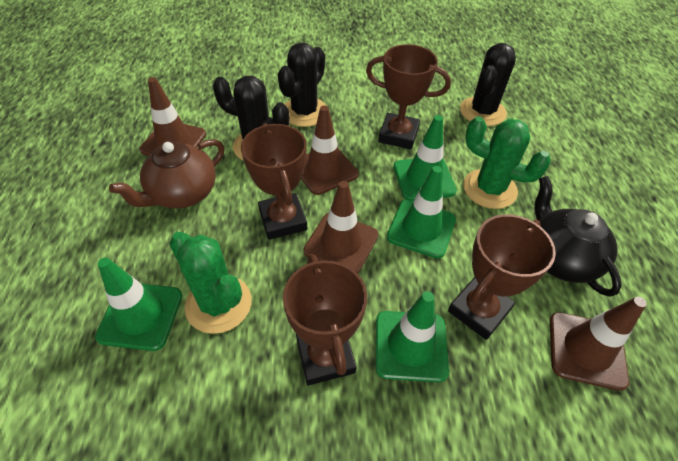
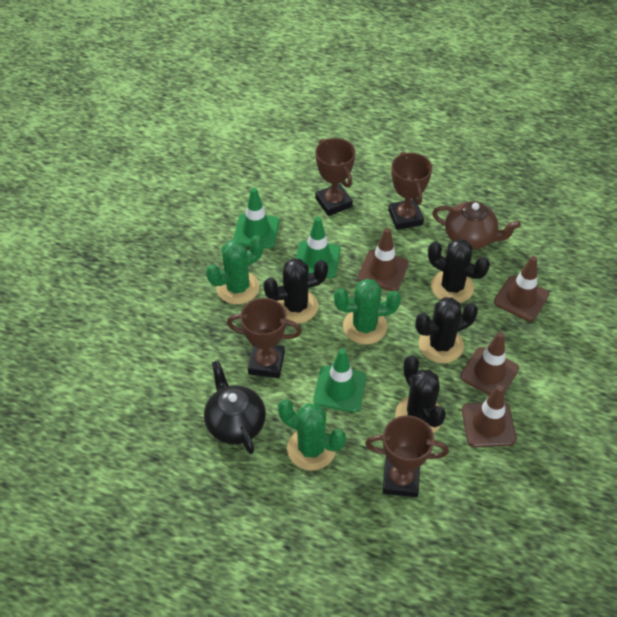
black cactus: [213,76,289,161] [278,42,326,127] [460,43,516,126] = 3 -> [263,258,328,324] [395,355,446,433] [415,297,478,363] [428,239,490,303] = 4
green cactus: [169,232,252,334] [463,116,551,209] = 2 -> [206,235,263,304] [278,399,346,471] [334,279,401,344] = 3
green traffic cone: [95,258,182,351] [376,291,449,382] [387,166,456,258] [393,115,457,201] = 4 -> [233,188,280,249] [296,217,341,278] [314,348,367,412] = 3

